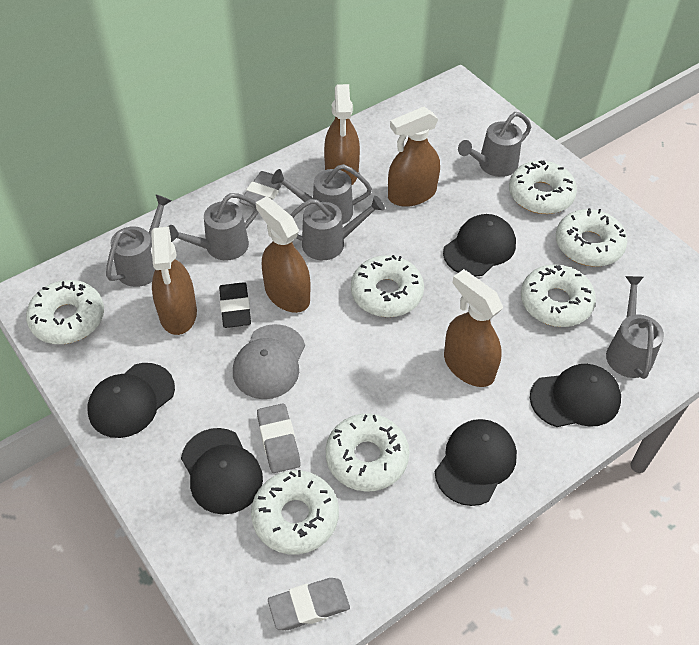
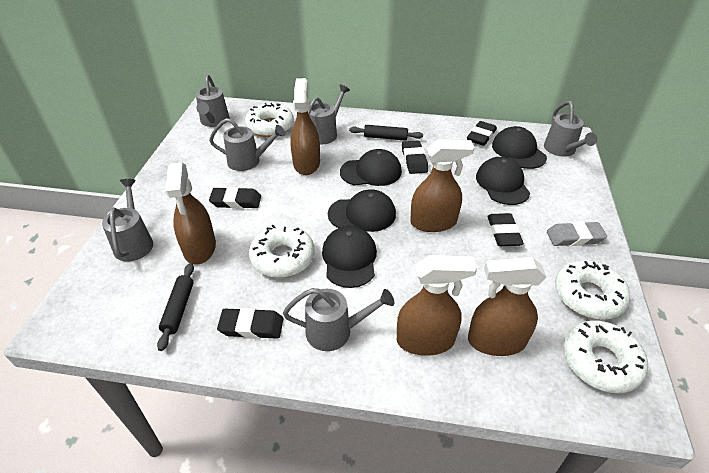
black eraser: [219,282,251,328] = 1 -> [209,187,261,209] [217,308,283,339] [402,141,428,174] [467,121,497,146] [487,213,524,246] = 5
black rolling pin: none = 0 -> [157,263,194,351] [349,125,423,141] = 2
grey cap: [233,324,305,399] = 1 -> none = 0
grey eraser: [240,171,282,208] [257,403,301,473] [268,578,350,630] = 3 -> [547,221,607,246] = 1
white donut: [26,280,104,344] [251,470,339,554] [325,414,409,492] [351,255,424,317] [509,161,577,214] [521,264,596,327] [556,208,627,267] = 7 -> [245,103,294,137] [249,225,315,278] [555,260,630,320] [563,320,648,393] = 4

